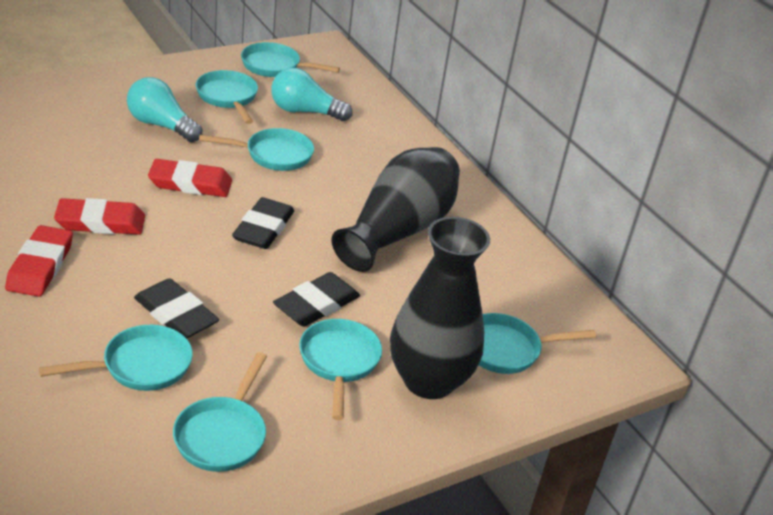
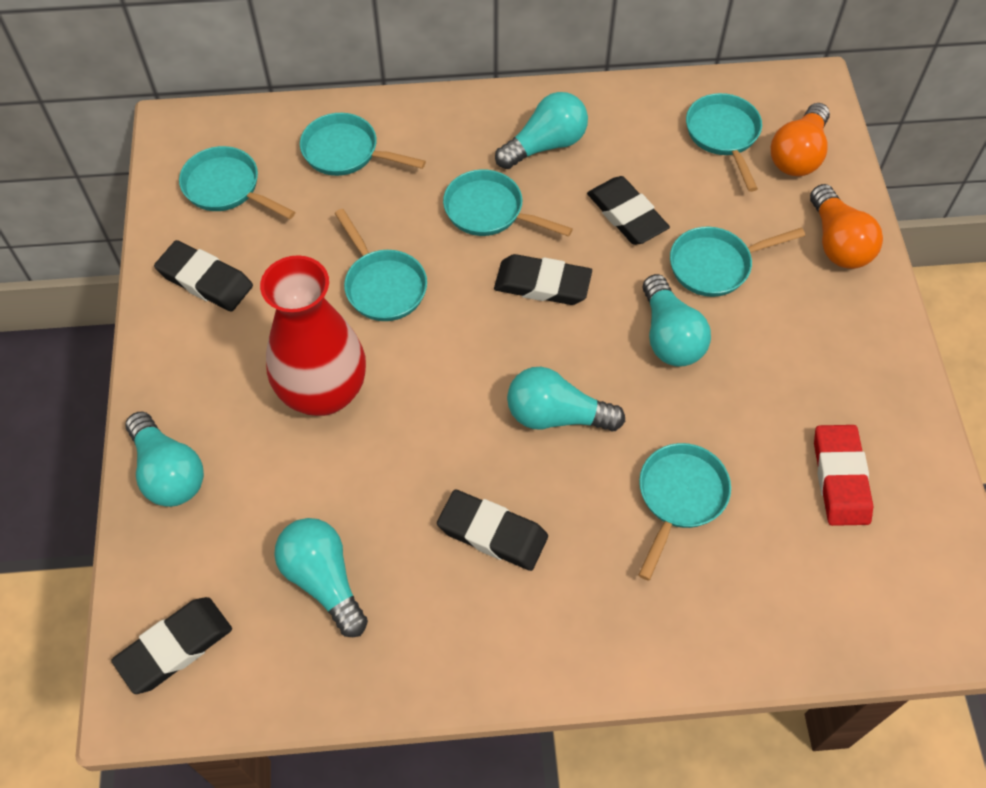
black eraser: [134,278,219,338] [232,197,294,249] [273,272,360,327] = 3 -> [111,597,232,694] [154,240,253,312] [437,489,548,571] [494,254,592,305] [587,176,670,245] = 5
black vase: [332,147,460,272] [390,217,490,399] = 2 -> none = 0
orange light bulb: none = 0 -> [771,103,830,176] [810,184,883,269] = 2
red eraser: [5,225,73,297] [54,198,145,235] [148,159,232,197] = 3 -> [814,425,873,526] = 1
red vase: none = 0 -> [260,255,366,416] = 1
turquoise light bulb: [127,77,203,142] [271,68,352,121] = 2 -> [125,412,204,507] [274,518,368,637] [495,92,588,169] [507,367,625,432] [643,274,711,367] = 5

